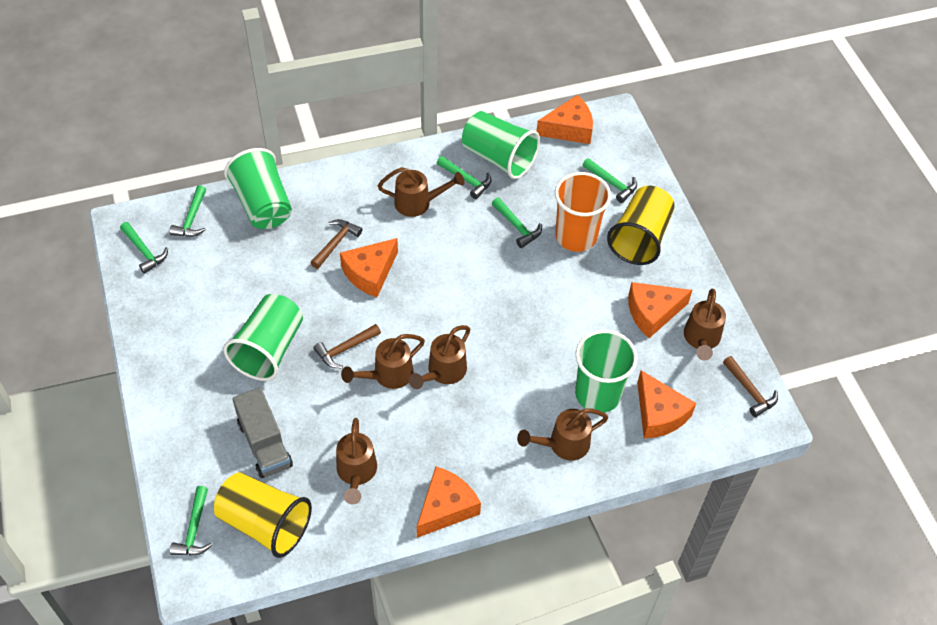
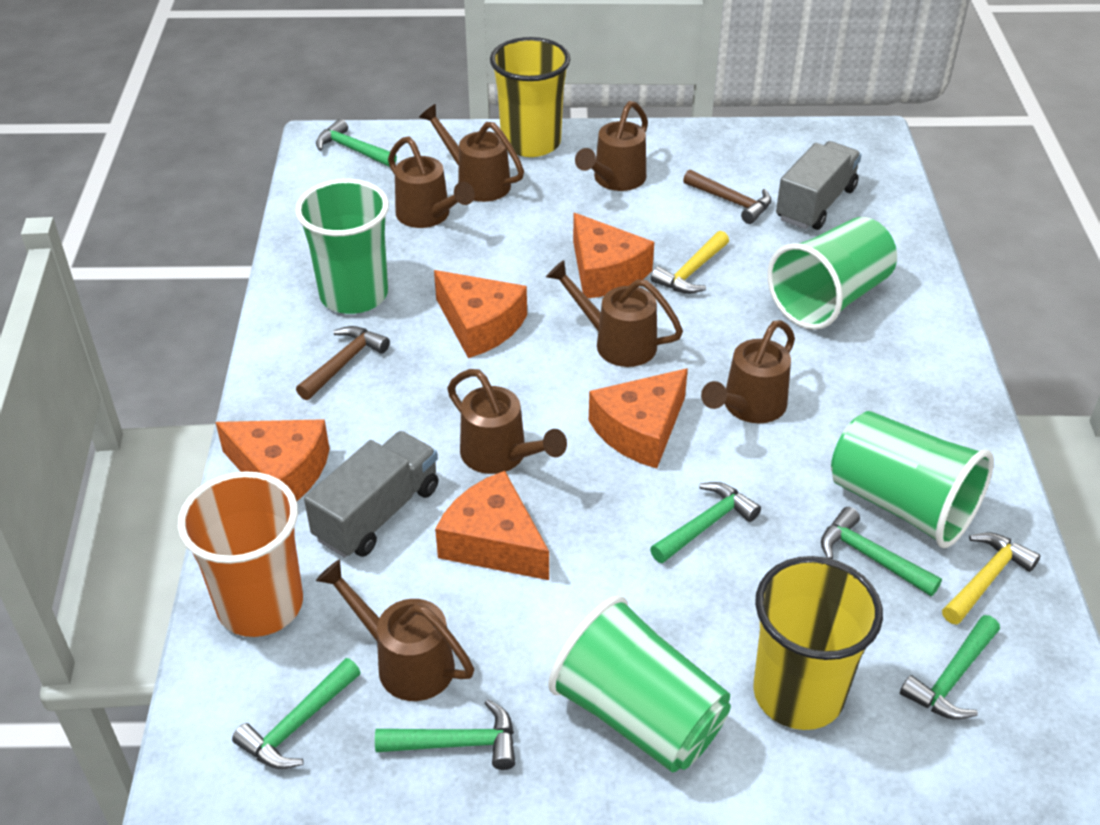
brown hammer: [310,219,362,269] [313,324,381,368] [723,356,778,417] = 3 -> [296,326,390,400] [683,169,771,224] = 2
brown watering can: [336,418,377,504] [341,334,425,389] [378,167,465,217] [409,325,470,389] [517,408,608,460] [684,289,726,361] = 6 -> [316,559,474,701] [388,137,475,228] [419,104,524,202] [447,369,567,474] [546,260,683,367] [575,101,648,191] [701,320,795,423] = 7
grey truck: [232,388,293,478] = 1 -> [304,431,439,558] [776,141,862,230] = 2
yellow hammer: none = 0 -> [651,231,729,294] [942,533,1040,625] = 2

